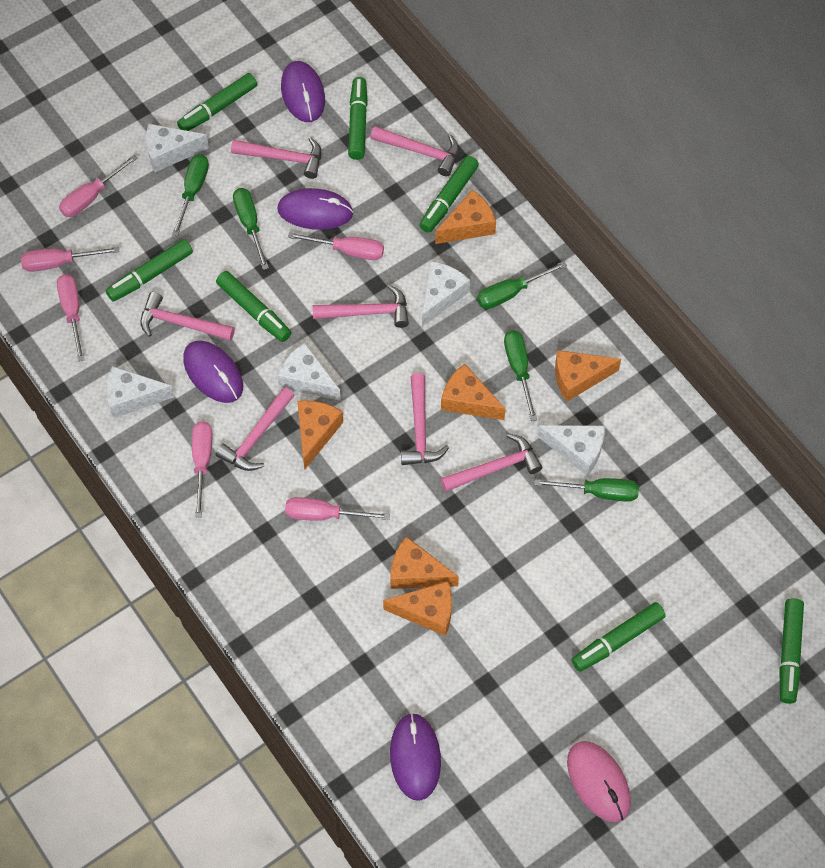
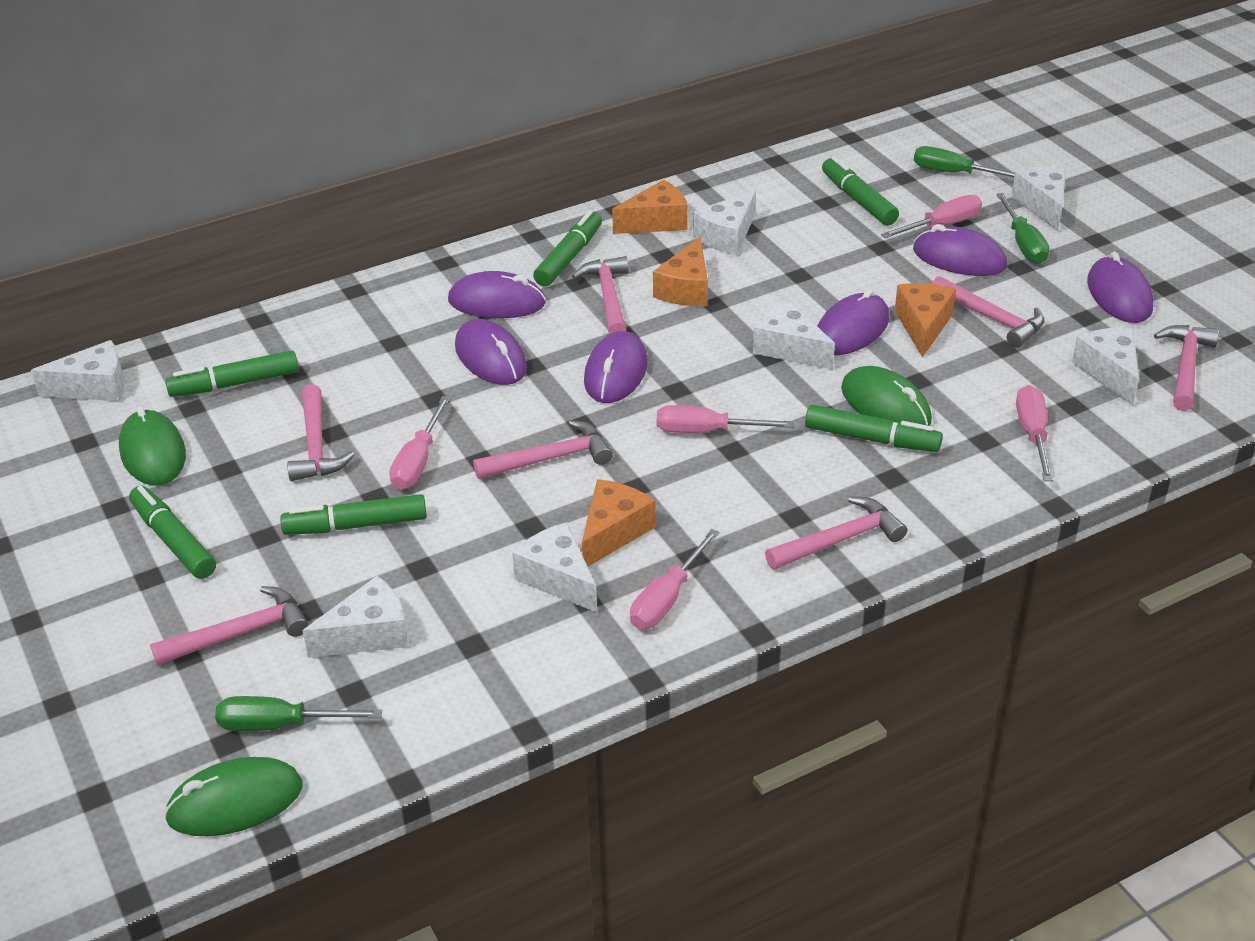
green marker: [106,239,193,302] [177,73,257,131] [216,271,291,342] [348,77,368,160] [419,156,479,233] [572,602,666,672] [779,598,804,704] = 7 -> [129,486,216,579] [165,350,299,397] [280,494,427,535] [533,210,602,287] [805,405,943,452] [822,157,899,225] = 6
green mouse: none = 0 -> [119,406,186,486] [164,757,302,836] [841,366,932,426] = 3
green screwdriver: [172,154,209,236] [233,188,269,270] [477,261,567,309] [504,330,537,421] [534,478,639,502] = 5 -> [215,696,382,731] [914,146,1015,177] [996,193,1049,264] = 3
orange cheese: [297,400,343,470] [383,581,452,636] [390,536,459,589] [435,190,496,244] [441,364,506,420] [555,350,621,401] = 6 -> [582,479,656,566] [612,180,688,234] [653,237,708,306] [895,283,956,358] = 4
pink mouse: [567,741,631,823] = 1 -> none = 0
pink screwdriver: [21,247,119,272] [57,274,84,361] [59,155,137,217] [192,421,212,518] [285,497,390,521] [288,232,384,260] = 6 -> [389,396,450,490] [630,529,719,629] [657,405,795,433] [881,195,982,238] [1016,385,1053,481] = 5
purple mouse: [183,341,243,403] [277,188,353,230] [281,61,325,122] [390,713,441,801] = 4 -> [448,271,546,318] [455,319,527,385] [584,331,647,403] [817,289,889,355] [913,224,1007,276] [1087,252,1153,323] = 6
white cheese: [106,366,175,419] [146,123,209,172] [277,343,341,401] [422,261,470,327] [537,425,605,476] = 5 -> [31,340,125,401] [303,576,409,658] [512,522,597,612] [693,190,756,255] [753,301,835,369] [1011,166,1066,231] [1072,327,1139,405] = 7

